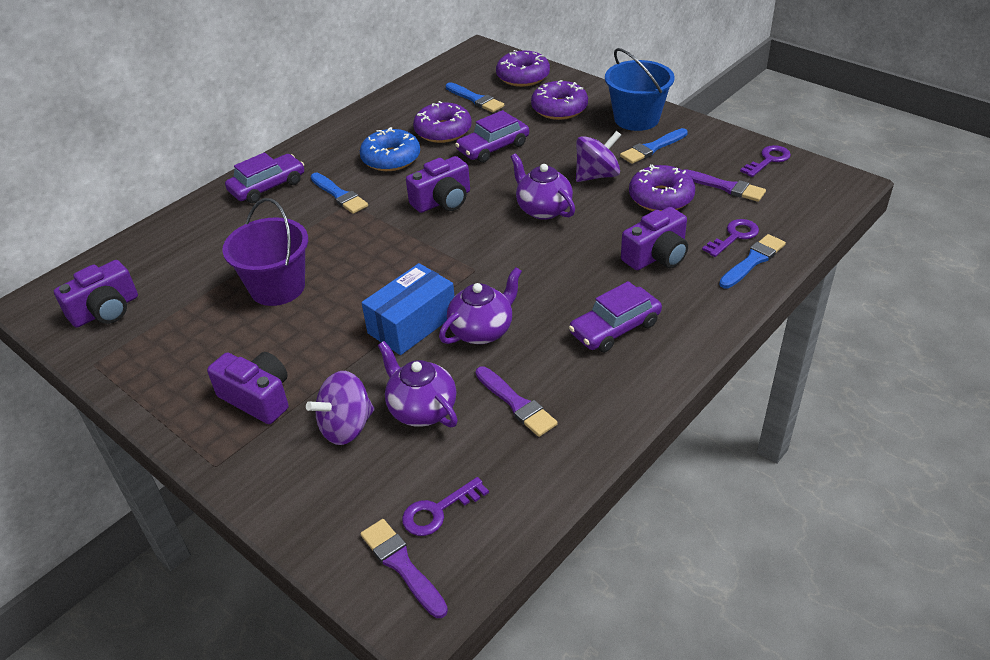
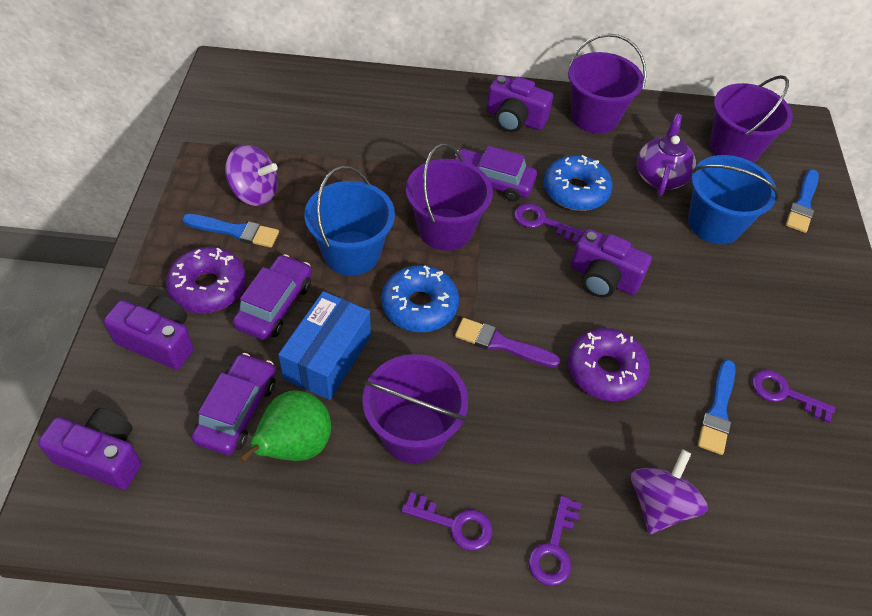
blue brush: [311,173,368,214] [446,82,504,113] [620,128,688,164] [719,234,786,288] = 4 -> [182,214,279,248] [698,360,736,455] [786,169,819,233] = 3
blue bucket: [605,48,675,131] = 1 -> [304,166,395,275] [688,155,779,244] = 2
blue donut: [360,127,420,171] = 1 -> [381,265,459,333] [544,155,613,211] = 2
green pear: none = 0 -> [238,390,331,464] = 1
purple brush: [361,519,448,618] [476,366,558,437] [683,169,766,202] = 3 -> [455,318,560,368] = 1
purple bucket: [222,198,308,306] = 1 -> [362,354,468,463] [406,144,493,251] [568,34,646,133] [710,75,793,163] = 4
purple donut: [413,101,472,143] [496,50,550,87] [531,80,588,120] [629,165,695,211] = 4 -> [166,247,246,313] [568,328,650,401] = 2
purple key: [402,477,489,536] [702,219,759,257] [740,145,791,177] = 3 -> [402,492,493,551] [514,203,583,243] [528,496,582,586] [752,370,835,423] = 4
purple teapot: [378,341,458,427] [439,267,522,344] [511,153,575,220] = 3 -> [637,114,696,196] = 1

